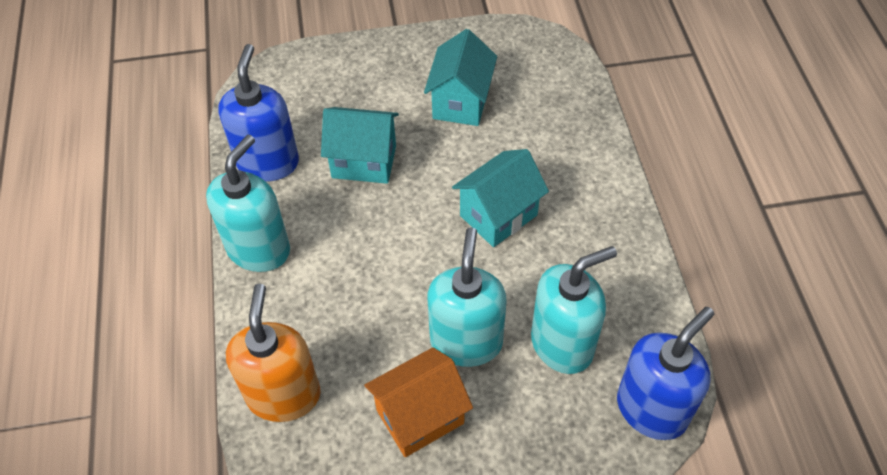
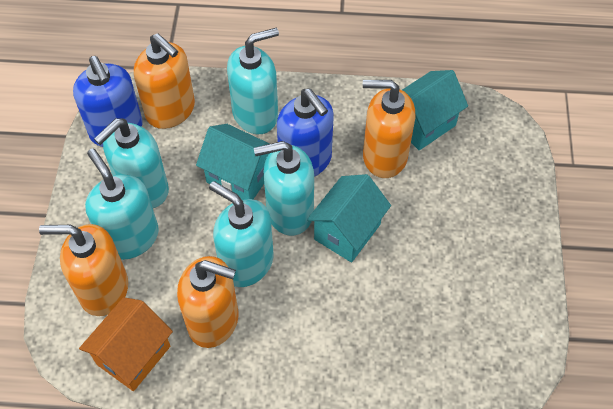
orange soap dispenser: [226,284,321,422] = 1 -> [39,224,128,316] [134,33,195,129] [177,256,239,348] [363,80,415,178] = 4
turquoise soap dispenser: [206,135,290,272] [427,227,507,367] [531,246,617,374] = 3 -> [85,148,159,260] [94,118,169,208] [209,181,273,287] [227,28,279,134] [254,141,314,236] = 5

